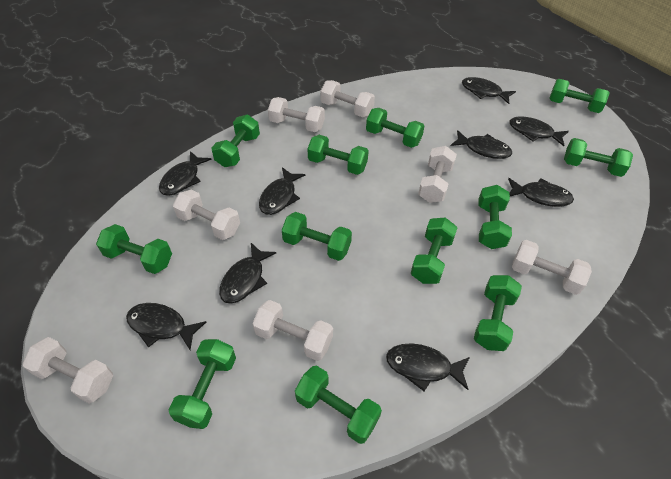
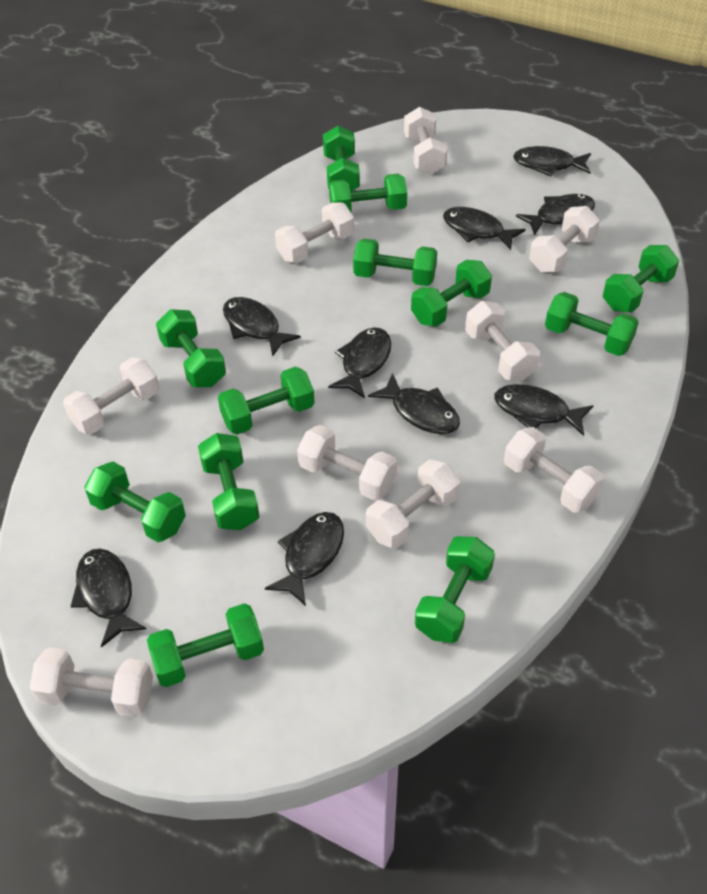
white dumbbell: [23,337,113,404] [173,189,240,240] [252,300,333,361] [268,97,325,132] [320,80,375,117] [418,146,457,203] [512,240,592,295] = 7 -> [30,647,153,717] [63,357,159,435] [275,202,354,263] [297,425,397,500] [366,459,460,548] [404,107,447,174] [465,301,540,381] [504,427,604,513] [529,206,600,272] = 9

